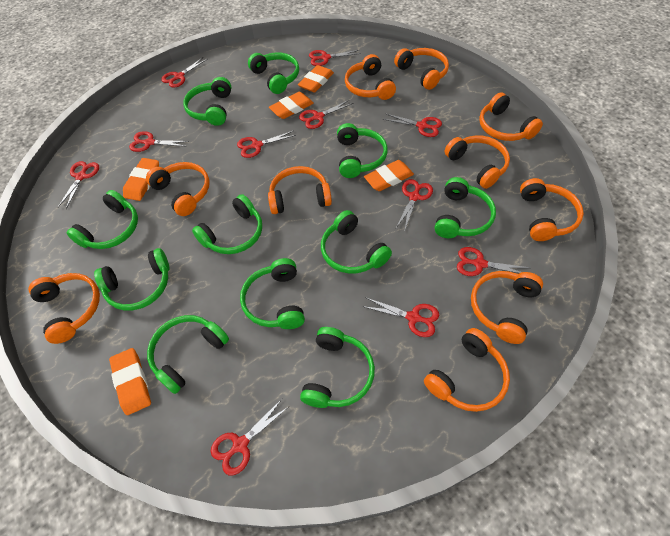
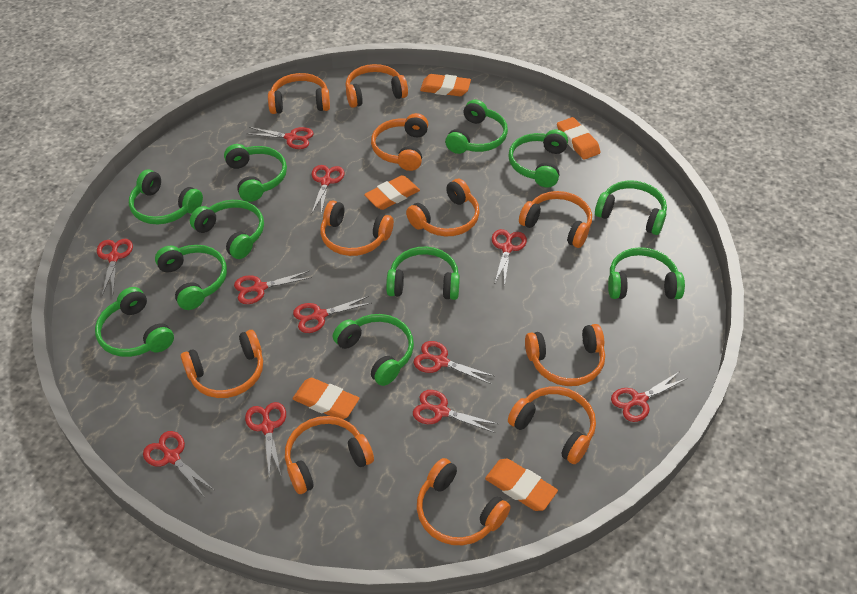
orange headphones: [28,273,100,344] [146,162,210,216] [268,166,332,214] [345,54,396,100] [394,48,449,90] [424,328,510,412] [445,135,510,189] [471,271,543,344] [479,92,543,141] [520,178,584,241] = 10 -> [181,330,263,398] [268,73,330,114] [285,416,374,494] [320,200,394,256] [346,64,408,108] [371,113,428,171] [406,179,480,237] [417,458,511,545] [508,386,596,464] [519,191,592,248] [525,324,605,386] = 11

